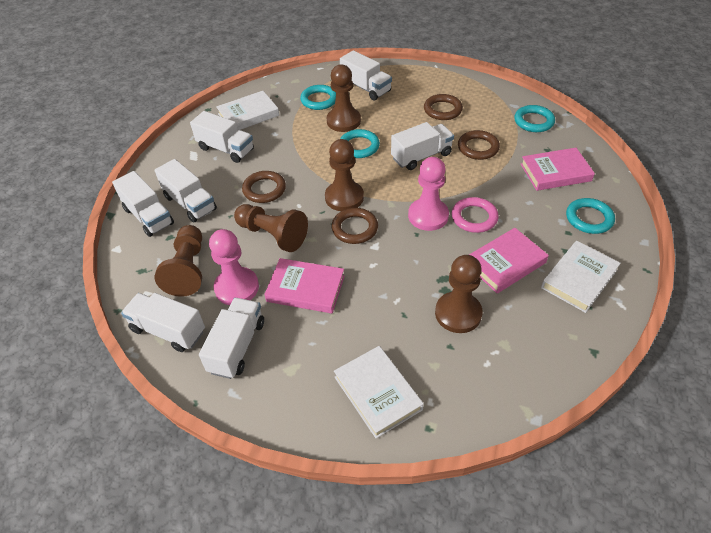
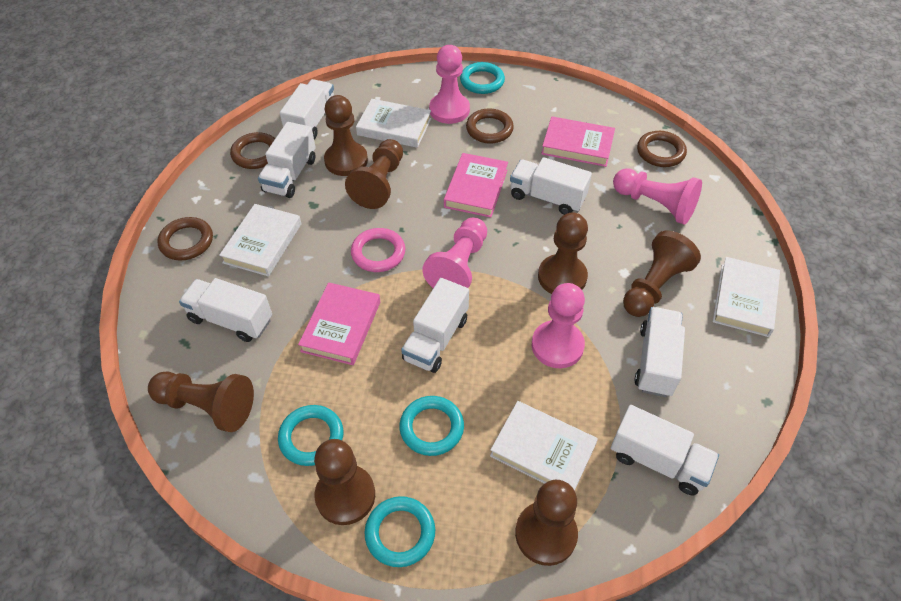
brown pawn: [154,225,202,297] [234,204,308,252] [325,139,364,211] [327,64,361,132] [435,255,483,333] = 5 -> [148,371,254,432] [314,439,375,525] [324,95,368,176] [345,139,403,209] [515,480,578,566] [538,212,588,294] [623,231,701,317] = 7
pink pawn: [209,229,259,305] [408,157,449,231] = 2 -> [422,218,487,288] [429,45,470,124] [532,283,585,368] [613,169,702,224] = 4
white book: [216,91,279,130] [334,346,424,439] [541,241,621,313] = 3 -> [219,204,301,276] [356,99,431,148] [490,401,598,491] [713,257,780,337] = 4

